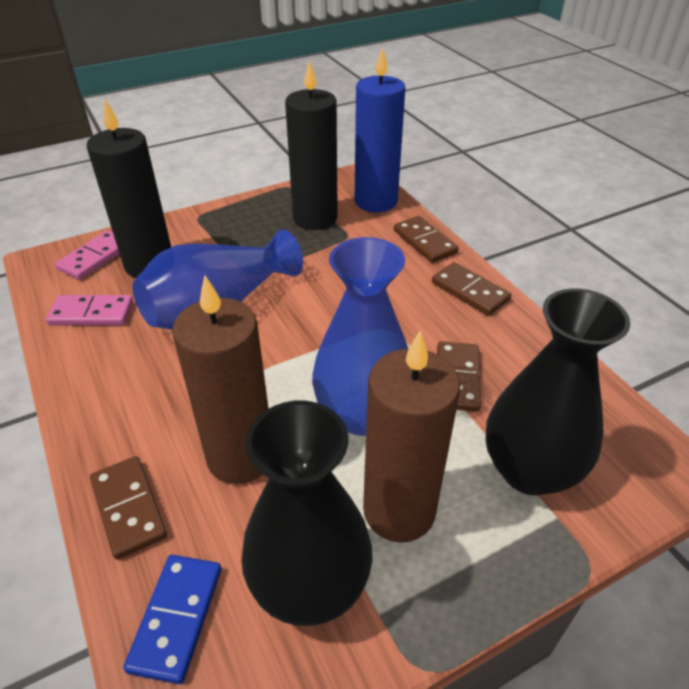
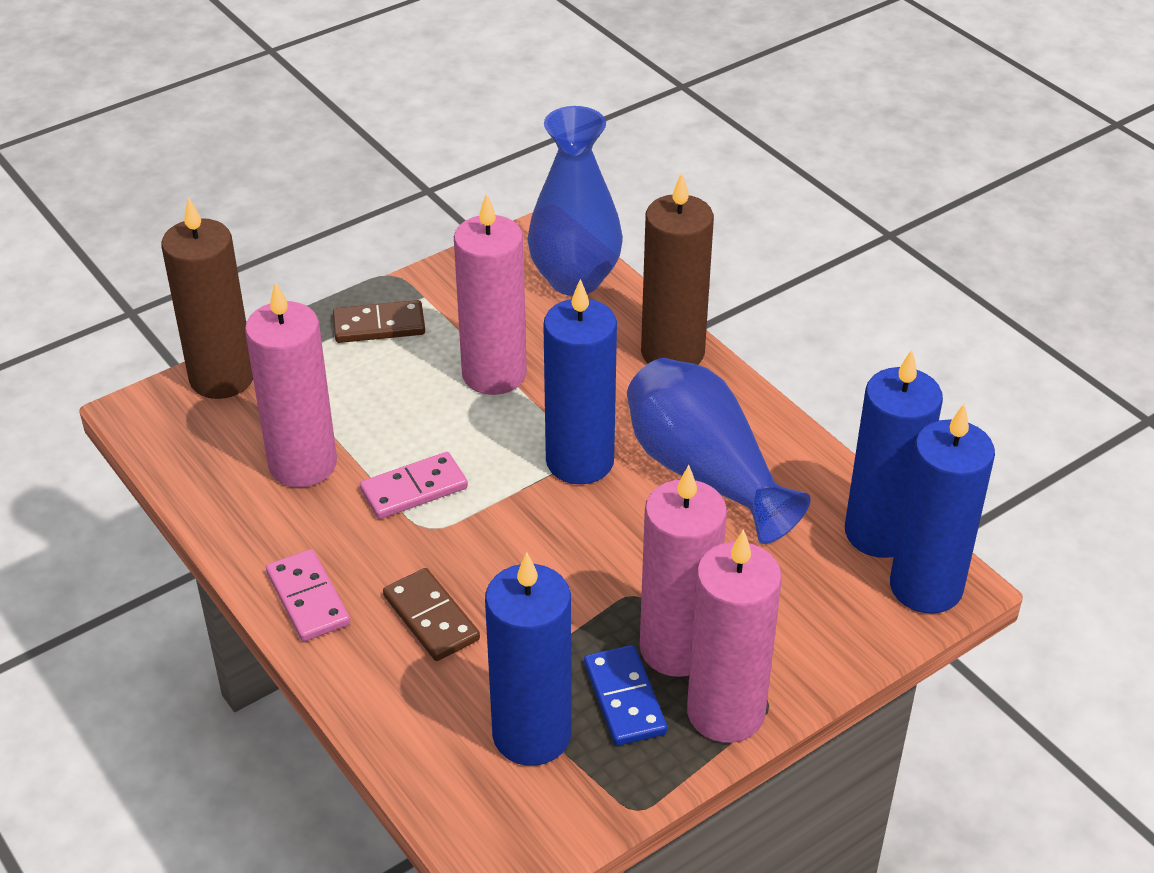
black candle: [87,98,171,278] [285,60,338,230] = 2 -> none = 0
black vase: [241,401,373,626] [485,289,630,495] = 2 -> none = 0
blue candle: [355,47,405,212] = 1 -> [485,552,571,766] [543,279,617,484] [845,350,943,558] [890,404,995,614] = 4
brown domino: [90,456,167,560] [394,216,459,263] [432,262,511,316] [437,341,481,412] = 4 -> [333,300,425,343] [383,568,480,661] = 2
pink candle: none = 0 -> [245,282,337,487] [454,193,527,395] [640,465,727,677] [687,529,782,743] = 4

